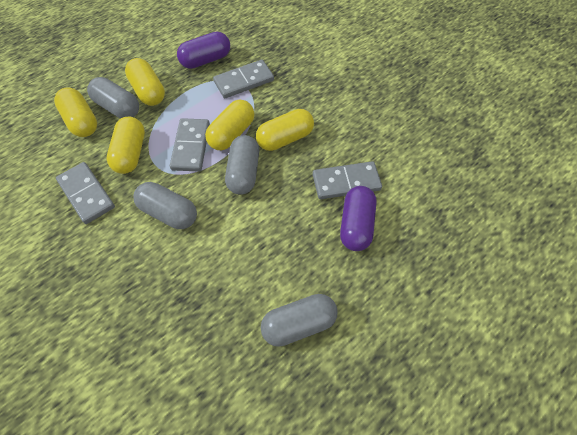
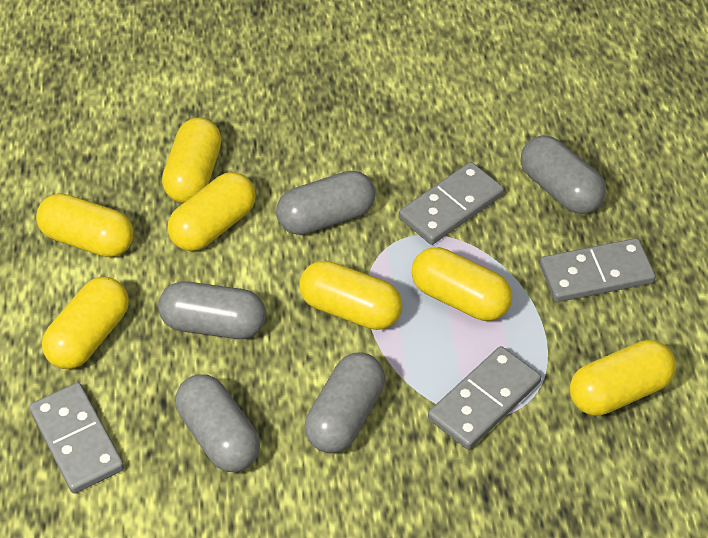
grey capsule: [87,77,139,118] [134,182,197,229] [225,135,259,195] [261,294,338,347] = 4 -> [158,281,266,339] [175,374,260,472] [276,171,375,235] [305,352,385,454] [521,135,606,214] = 5
purple capsule: [177,32,230,69] [340,186,377,251] = 2 -> none = 0
yellow capsule: [54,88,97,137] [107,116,145,174] [125,58,165,106] [205,100,254,150] [256,109,314,151] = 5 -> [36,194,134,257] [42,277,129,369] [162,118,221,203] [168,172,255,251] [300,261,402,330] [411,247,512,321] [570,340,676,416] = 7

